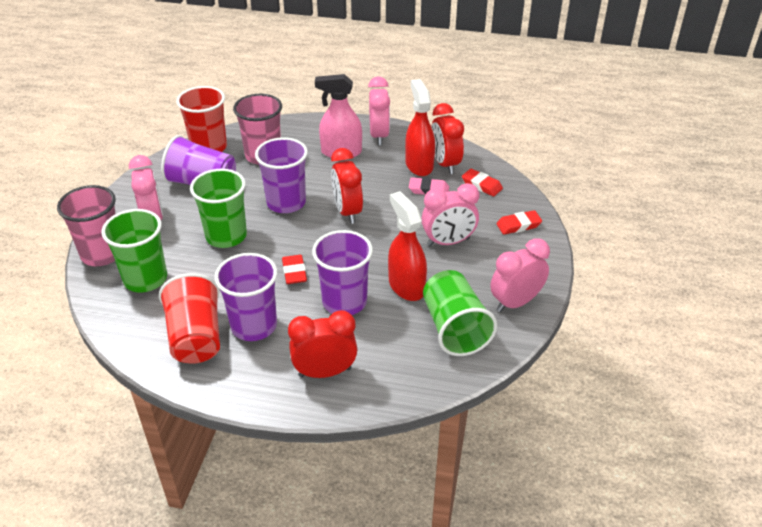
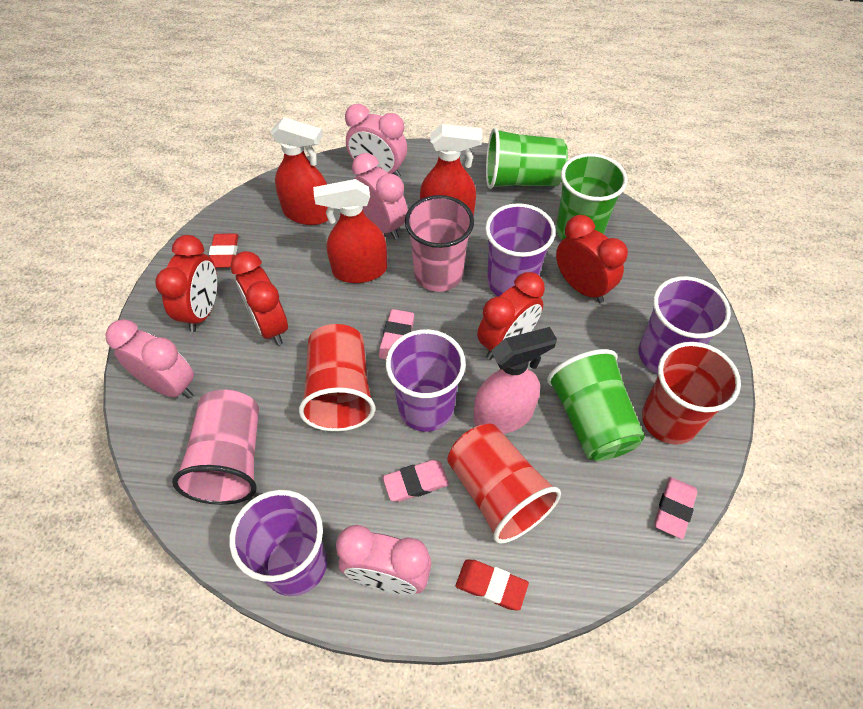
pink eraser: [409,177,449,195] = 1 -> [379,309,414,360] [383,460,449,502] [655,477,697,539] = 3
red clock: [288,310,357,378] [331,148,363,224] [431,103,464,174] = 3 -> [155,235,217,332] [231,251,288,345] [477,272,545,360] [556,215,628,303] = 4
red cup: [159,273,220,364] [176,86,227,152] = 2 -> [299,324,375,432] [447,424,561,544] [642,342,741,445] = 3
red eraser: [282,255,307,284] [462,169,503,196] [496,210,542,235] = 3 -> [209,233,239,268] [456,560,529,611] = 2
red spray bottle: [388,191,427,301] [405,79,435,176] = 2 -> [270,117,328,225] [313,179,387,283] [420,124,482,217] = 3

